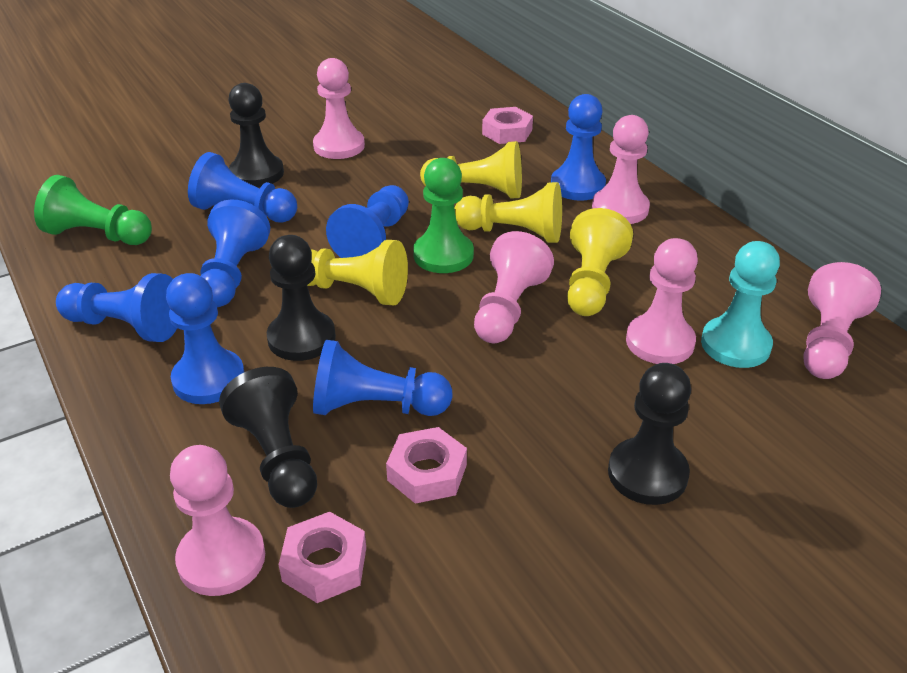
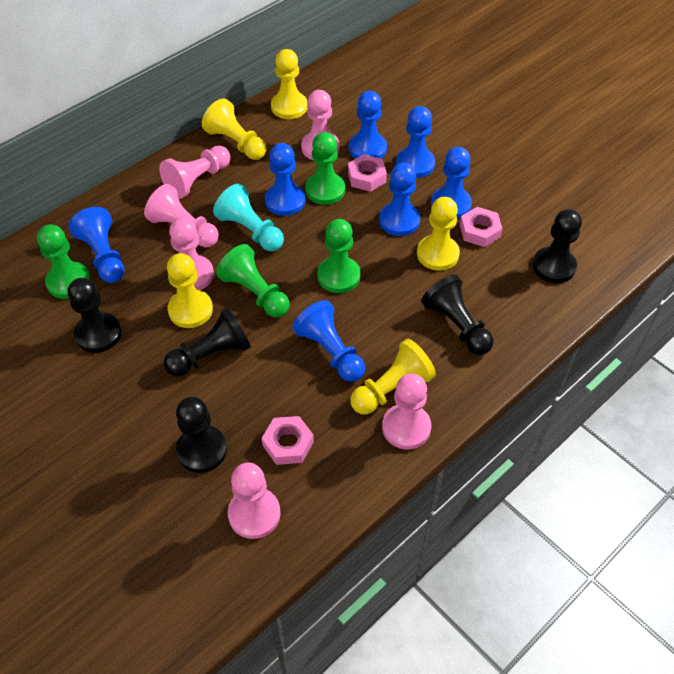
black pawn: [219,367,317,508] [228,83,284,187] [267,235,336,361] [608,363,691,505] = 4 -> [68,278,121,353] [164,307,251,377] [176,397,227,473] [421,275,493,355] [533,209,582,283] = 5
green pawn: [34,175,152,245] [413,158,474,273] = 2 -> [37,224,91,299] [216,244,290,318] [305,132,345,205] [317,219,361,293] = 4
yellow pawn: [307,240,408,306] [420,141,522,199] [454,182,562,243] [567,208,633,316] = 4 -> [167,253,213,328] [202,98,267,160] [271,49,308,119] [350,339,436,414] [417,197,460,271] = 5

